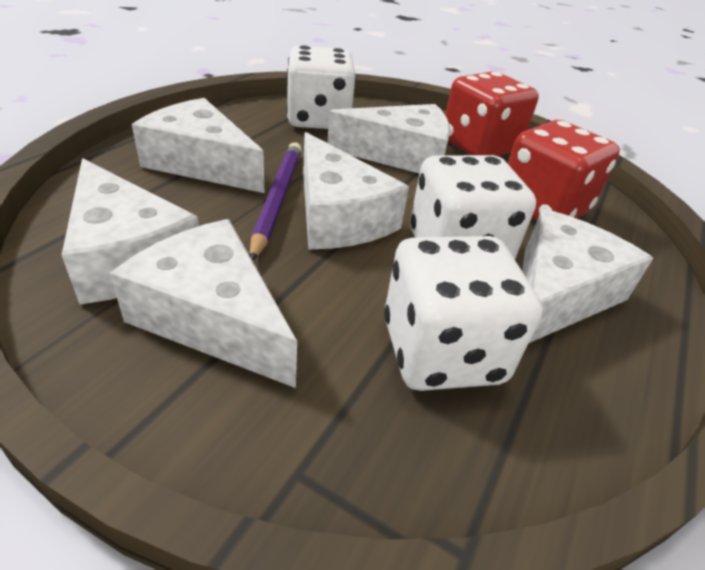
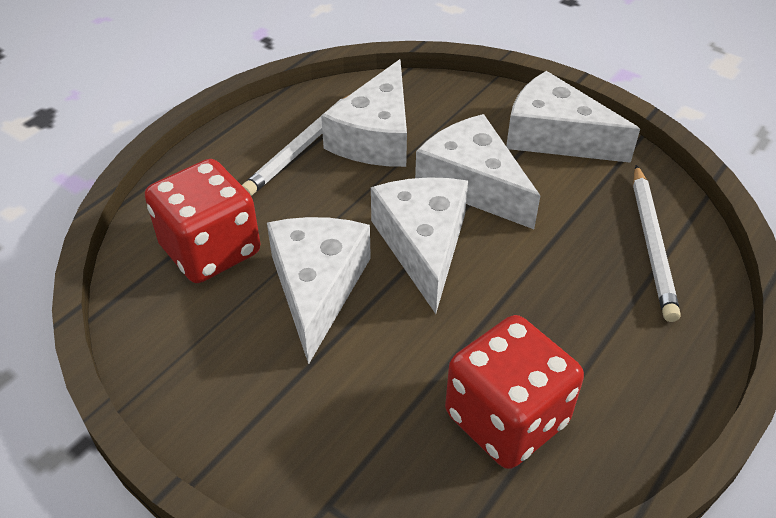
purple pencil: [250,142,302,261] = 1 -> none = 0
white cheese: [62,158,199,304] [110,219,297,388] [132,98,264,193] [303,132,409,249] [327,104,450,174] [522,209,653,343] = 6 -> [267,217,371,364] [321,59,407,167] [371,177,468,314] [415,114,540,229] [506,71,640,163] = 5
white dice: [286,45,356,129] [384,236,543,391] [410,155,536,259] = 3 -> none = 0
white pencil: none = 0 -> [242,95,349,196] [633,165,681,322] = 2

